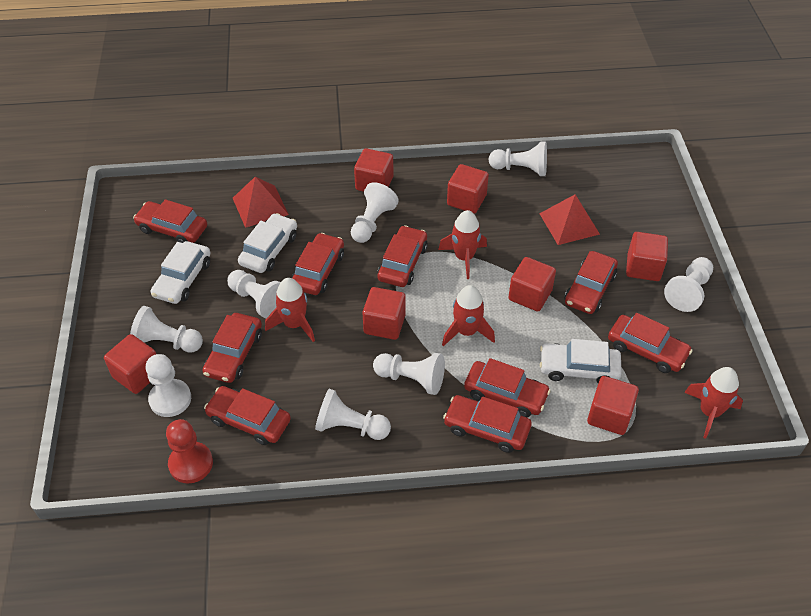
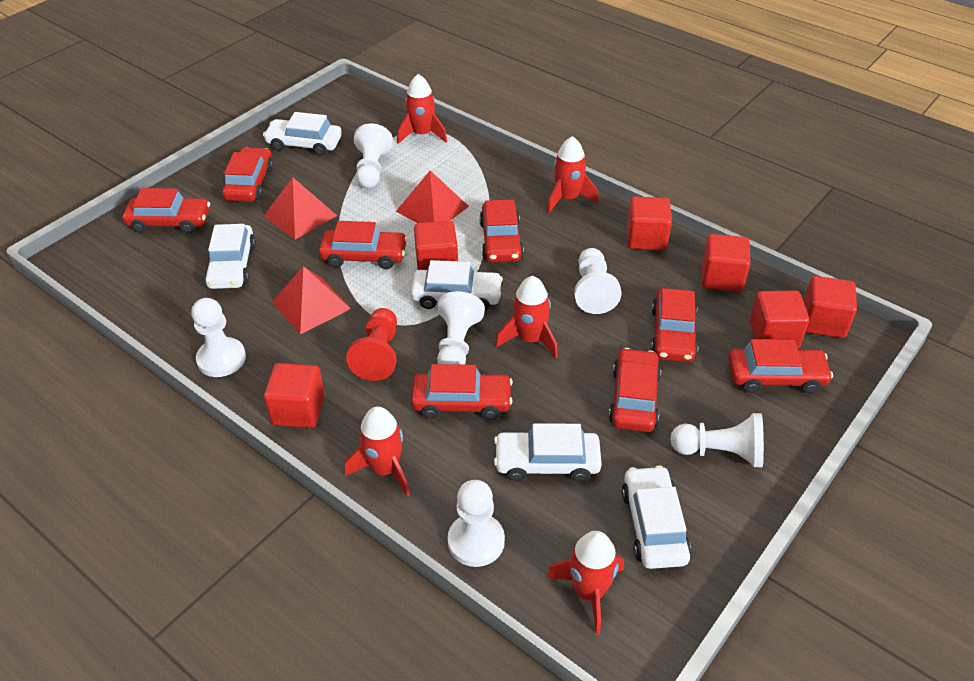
red car: [133,199,207,243] [202,313,262,383] [204,386,291,445] [292,233,344,295] [378,225,428,287] [443,395,532,453] [464,358,551,418] [565,251,618,314] [608,313,692,373] = 9 -> [123,188,210,234] [222,147,274,202] [319,221,408,269] [411,364,513,420] [479,200,524,262] [609,348,661,432] [651,288,698,362] [728,339,833,393] = 8
red cube: [104,334,156,394] [354,148,394,192] [362,287,406,340] [447,164,489,213] [508,257,556,311] [587,376,639,435] [626,232,668,281] = 7 -> [264,363,325,428] [414,221,458,270] [627,196,672,250] [702,234,750,292] [750,290,809,349] [803,276,857,338] = 6
red pyramid: [233,177,289,228] [539,194,600,245] = 2 -> [264,177,337,240] [272,266,351,335] [396,171,469,223] = 3
red rocket: [265,278,315,342] [438,210,487,279] [442,285,495,346] [684,367,743,439] = 4 -> [345,406,410,497] [397,74,447,144] [495,276,558,358] [547,136,599,213] [547,531,624,635] = 5
white car: [151,241,211,304] [238,213,297,273] [540,339,622,383] = 3 -> [204,224,256,289] [263,112,342,156] [411,260,503,311] [494,423,602,482] [622,466,691,569] = 5
white pawn: [130,306,203,352] [146,354,191,417] [227,270,281,319] [315,389,391,440] [351,182,399,243] [373,353,445,395] [489,141,547,176] [664,257,713,312] = 8 -> [191,298,246,377] [354,123,393,188] [437,291,485,365] [448,480,505,567] [574,248,622,314] [670,413,764,467] = 6

